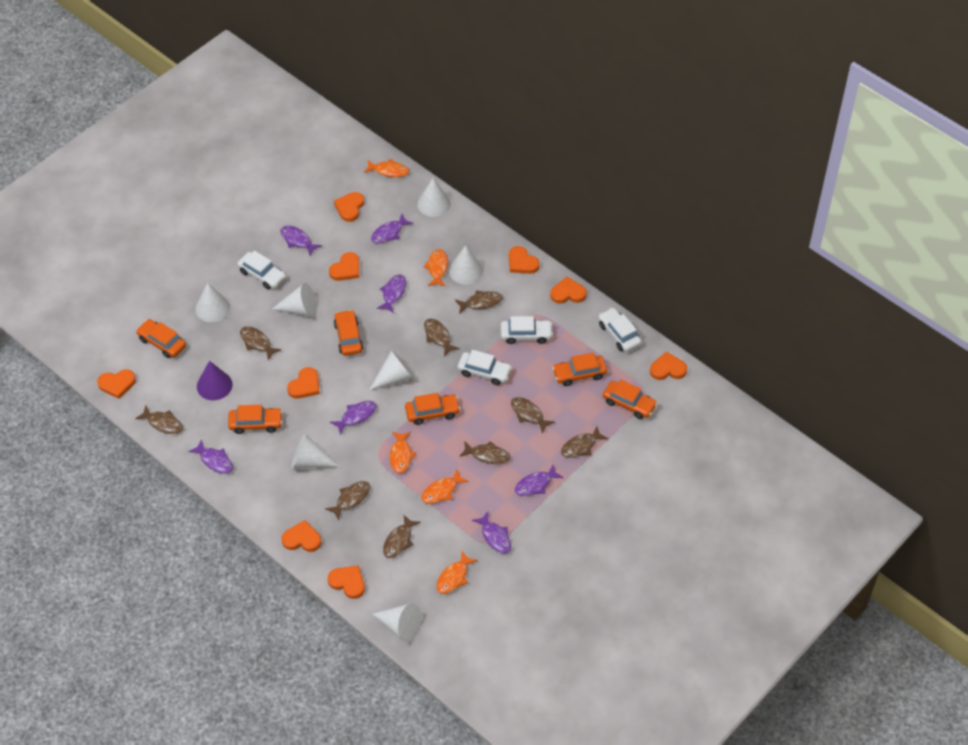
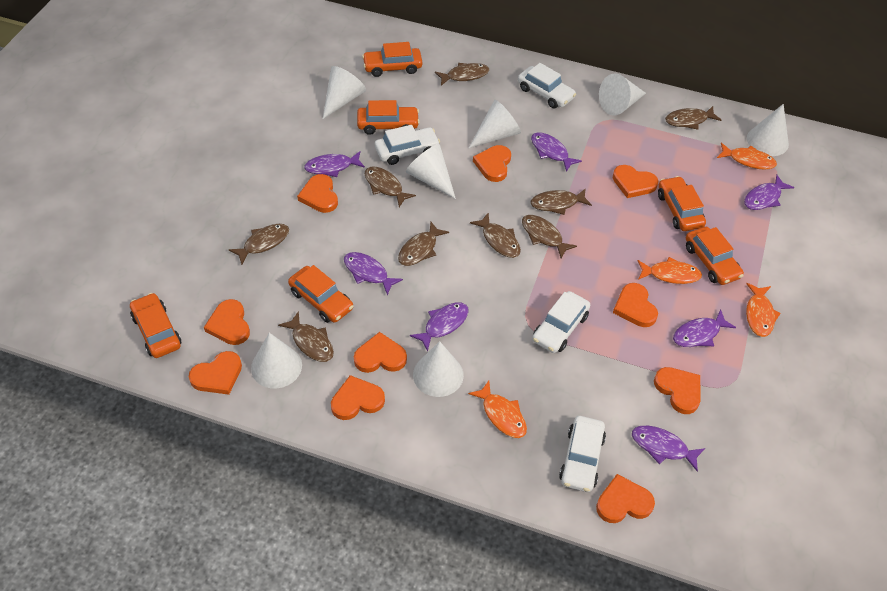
orange fish: [364,159,409,177] [390,432,416,474] [421,469,469,504] [424,249,448,287] [436,551,478,594] = 5 -> [468,381,527,438] [638,257,702,284] [717,143,777,170] [746,283,781,337] = 4
orange heart: [97,369,136,399] [282,520,321,552] [287,367,320,399] [328,565,365,599] [329,252,359,281] [334,192,364,222] [509,246,540,274] [550,277,587,304] [650,352,687,380] = 9 -> [189,351,242,395] [204,299,250,345] [297,174,338,213] [331,375,385,420] [354,332,407,373] [473,145,511,182] [596,474,655,523] [613,165,658,198] [613,283,658,327] [654,367,701,414] = 10
purple cone: [197,361,233,400] = 1 -> none = 0

